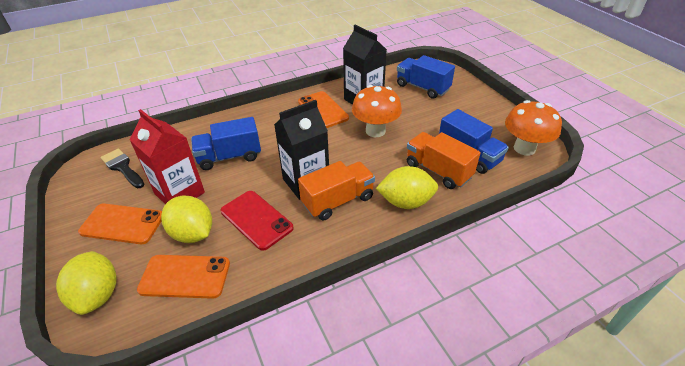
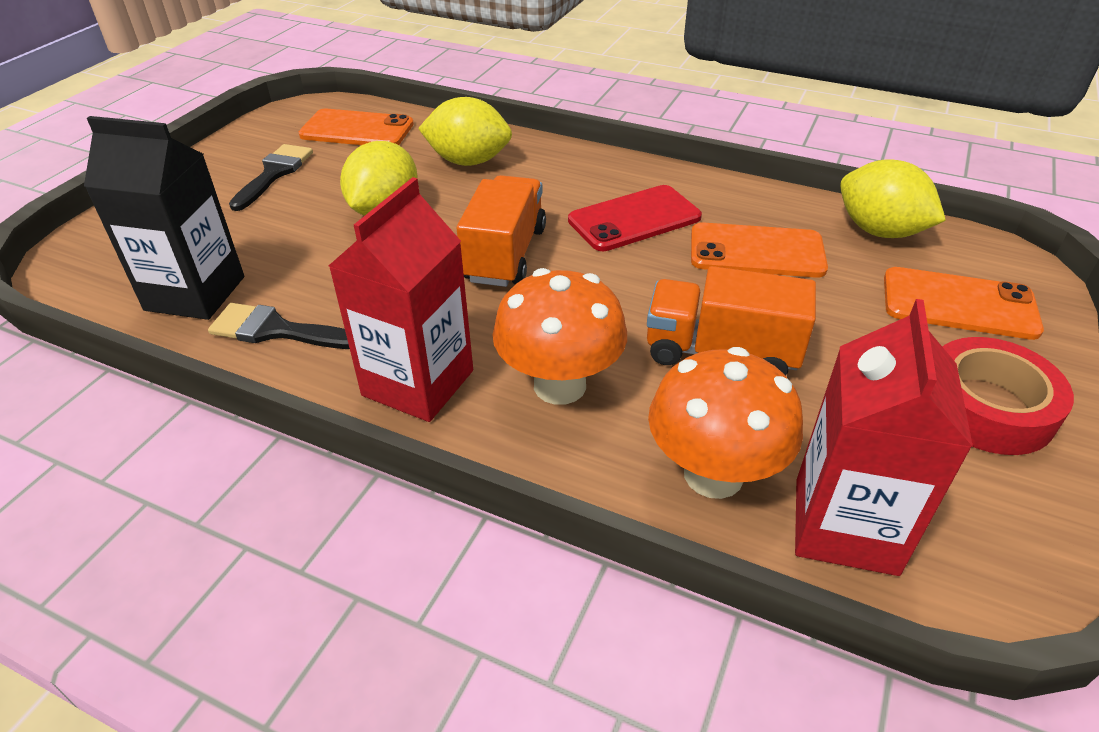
black brush: [100,149,145,188] = 1 -> [208,303,350,349] [229,144,313,211] = 2
black carton: [274,100,329,200] [343,25,387,105] = 2 -> [84,116,244,320] = 1
blue truck: [191,117,261,170] [397,55,455,99] [439,109,509,174] = 3 -> none = 0
red carton: [130,109,205,204] = 1 -> [329,177,473,422] [795,299,973,576] = 2
red tape: none = 0 -> [943,337,1074,455] = 1

